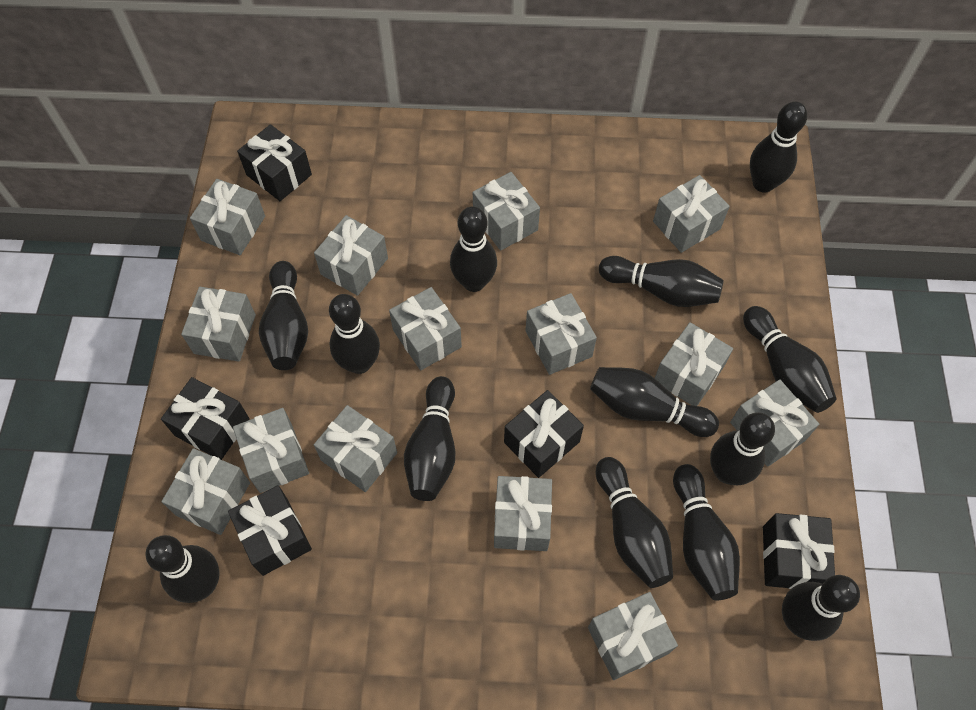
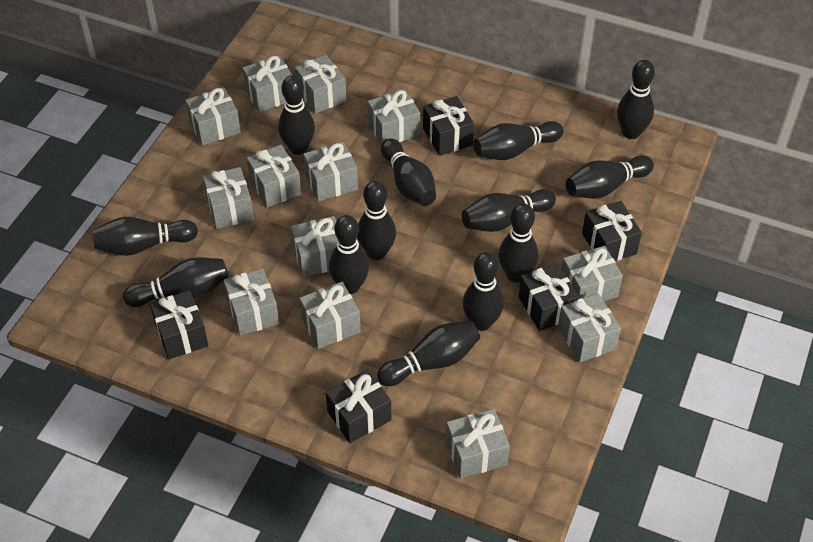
grey gift: [161,448,250,535] [181,287,256,362] [190,179,265,255] [233,408,309,493] [314,215,388,296] [314,405,397,492] [389,287,462,370] [473,172,540,251] [494,476,552,551] [525,293,597,375] [588,592,678,680] [653,175,730,253] [655,322,733,406] [730,379,819,467] = 14 -> [185,87,241,146] [203,167,254,229] [223,268,279,336] [242,55,292,112] [247,145,301,208] [291,216,338,277] [295,55,347,114] [299,282,361,349] [303,142,358,202] [368,89,420,144] [446,409,510,479] [558,293,621,362] [562,246,623,301] = 13

